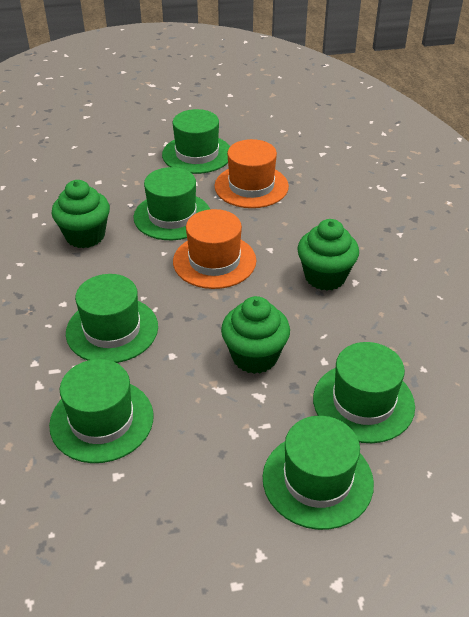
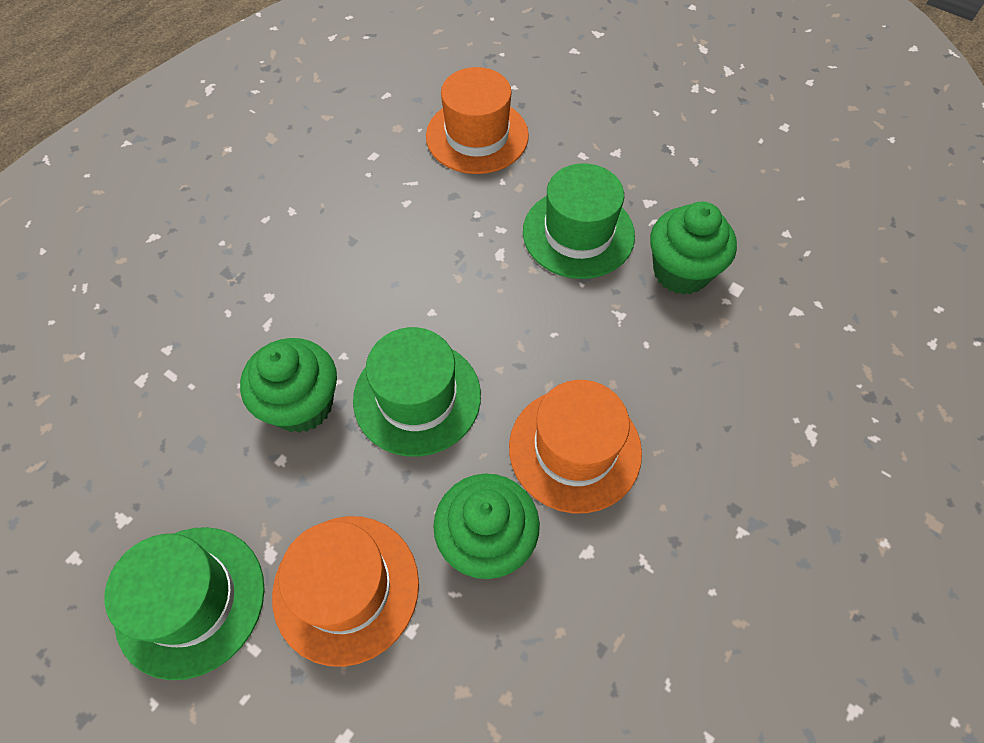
green hat: [49,359,154,463] [66,274,158,363] [133,167,210,240] [162,109,230,174] [263,416,374,530] [313,342,415,443] = 6 -> [104,527,265,680] [353,327,481,456] [523,163,635,279] = 3
orange hat: [173,209,256,289] [214,139,289,208] = 2 -> [272,516,419,667] [426,67,529,174] [509,380,642,513] = 3

